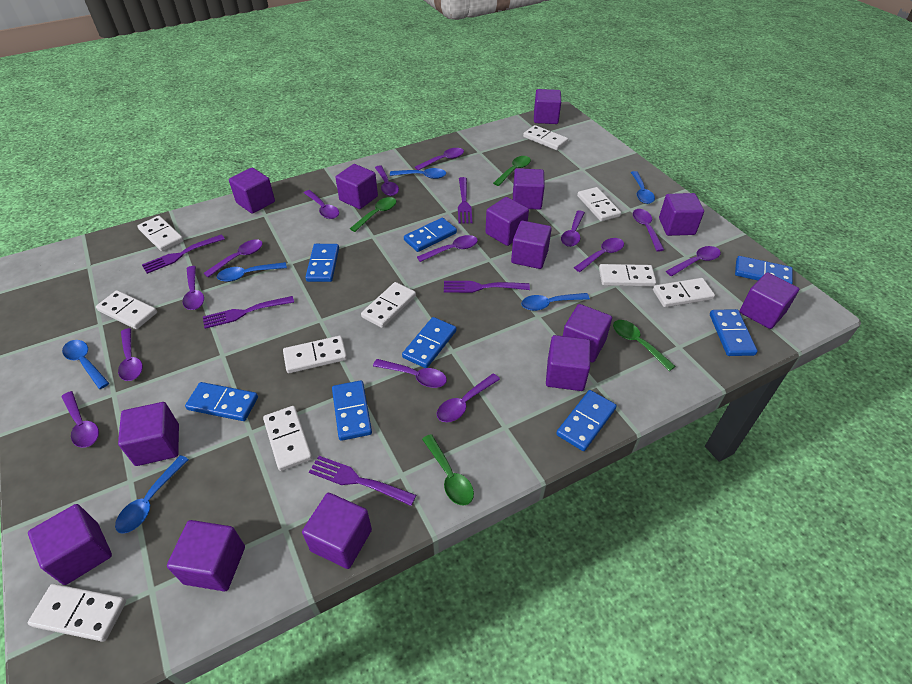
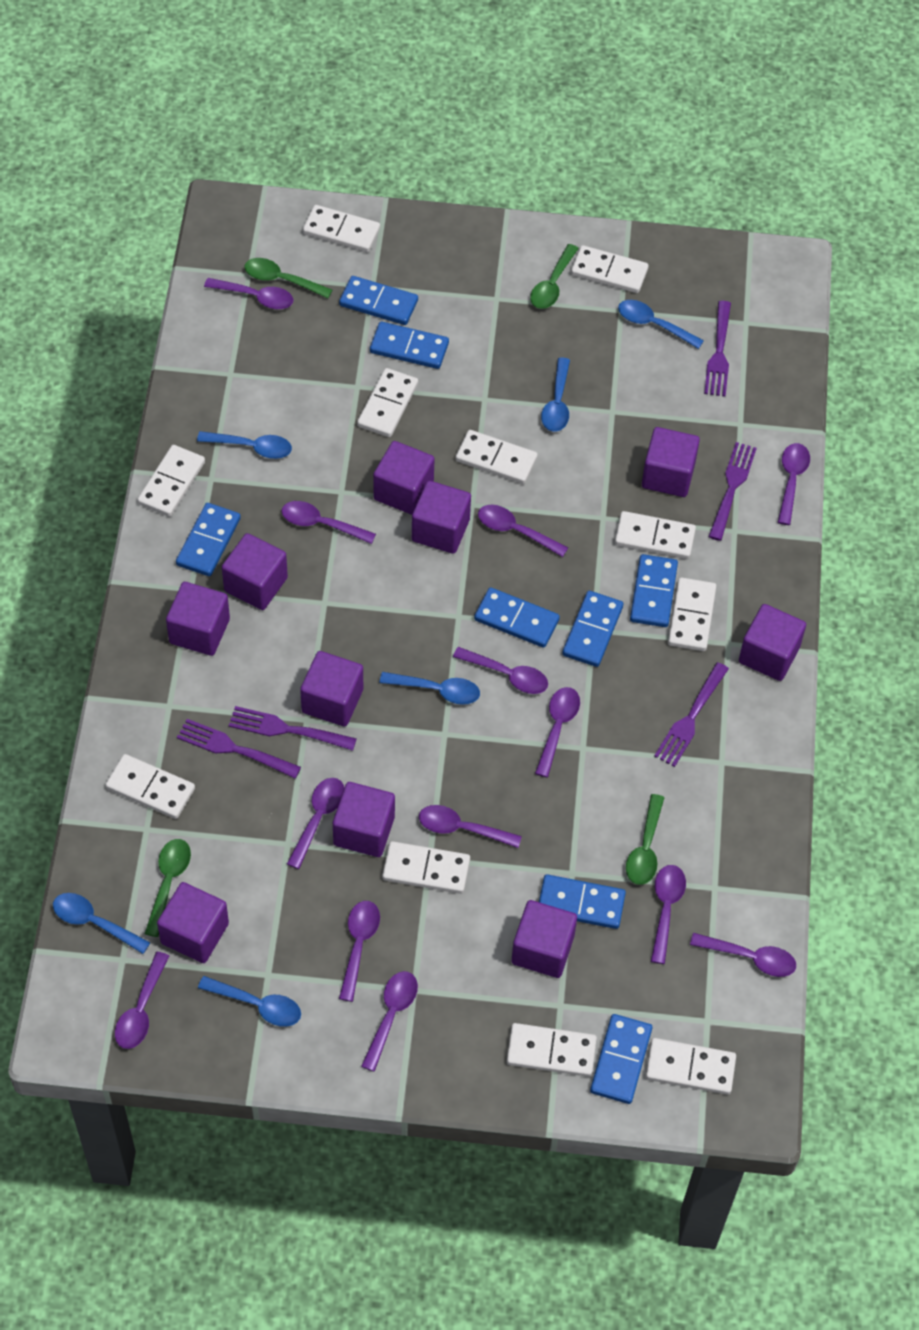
purple cube: [28,504,112,585] [118,402,179,466] [167,520,245,591] [229,168,275,214] [302,493,372,569] [335,164,378,209] [485,197,529,246] [511,221,552,269] [513,168,545,210] [534,89,561,124] [546,335,591,391] [563,304,612,362] [659,193,704,236] [740,272,799,329] = 14 -> [157,882,229,963] [166,582,230,656] [222,533,288,610] [300,651,363,727] [333,782,395,857] [373,441,434,515] [412,481,471,554] [511,900,577,978] [642,427,700,497] [739,604,806,681] = 10
purple spoon: [61,391,99,448] [118,328,143,381] [183,266,204,310] [204,239,263,277] [304,190,339,219] [373,359,447,388] [375,166,399,196] [415,148,464,170] [417,235,478,262] [437,373,500,422] [561,210,585,247] [574,238,624,272] [633,209,664,252] [666,246,721,276] = 14 -> [115,952,169,1049] [204,278,294,309] [281,501,376,544] [287,778,344,869] [339,901,380,1002] [361,971,418,1072] [419,805,522,848] [453,647,548,694] [478,505,568,557] [535,687,580,777] [651,865,686,964] [690,933,796,977] [778,443,810,525] = 13
white domino: [28,584,126,642] [96,290,157,329] [137,216,184,251] [263,406,312,471] [283,336,347,373] [361,282,416,328] [523,125,568,150] [577,187,621,221] [599,264,656,287] [653,278,715,307] = 10 -> [105,754,195,819] [137,445,205,517] [303,205,380,252] [357,368,418,437] [382,841,470,894] [456,430,538,484] [507,1023,597,1077] [571,245,649,293] [615,511,696,559] [645,1038,736,1095] [668,577,717,651] = 11

